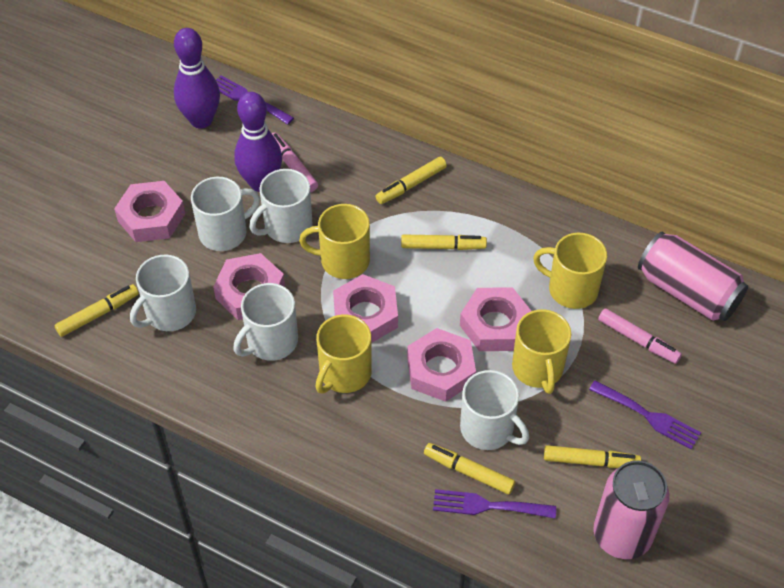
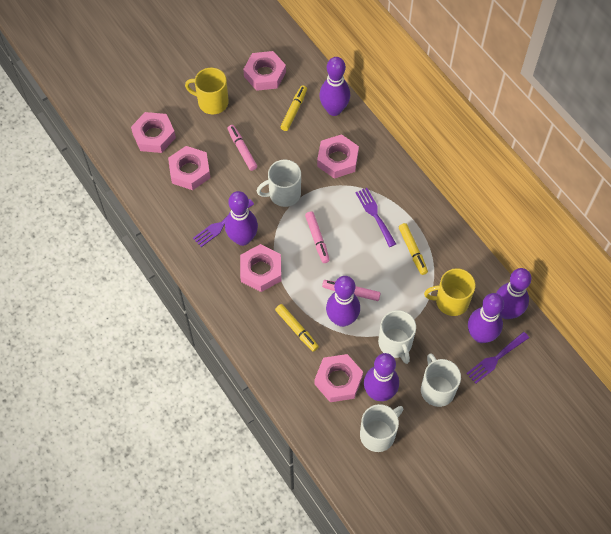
pink can: [593,461,669,559] [638,232,748,321] = 2 -> none = 0
pink marker: [272,132,318,192] [598,308,682,364] = 2 -> [227,125,257,171] [305,211,330,263] [322,280,381,301] = 3
pink nut: [114,181,185,242] [213,253,285,320] [333,274,398,343] [407,328,476,402] [460,287,531,351] = 5 -> [131,112,176,153] [168,146,210,190] [240,244,281,292] [243,51,286,91] [315,354,363,402] [317,134,359,179] = 6
purple bowling pin: [174,28,220,129] [234,92,282,192] = 2 -> [225,191,258,246] [319,57,350,116] [326,276,360,327] [364,353,399,401] [468,293,504,343] [496,268,532,319] = 6
white mug: [130,255,196,331] [191,177,260,251] [233,283,298,361] [250,169,313,243] [460,370,529,450] = 5 -> [257,160,301,207] [360,404,403,452] [378,310,416,364] [421,353,461,407] = 4
yellow marker: [54,284,139,337] [376,157,447,204] [401,235,487,250] [424,443,515,494] [544,445,641,468] = 5 -> [275,304,319,352] [280,85,307,131] [399,223,428,275] = 3
yellow mug: [299,204,370,279] [316,315,372,394] [512,309,571,394] [533,233,607,309] = 4 -> [185,68,229,114] [424,268,475,316] = 2

